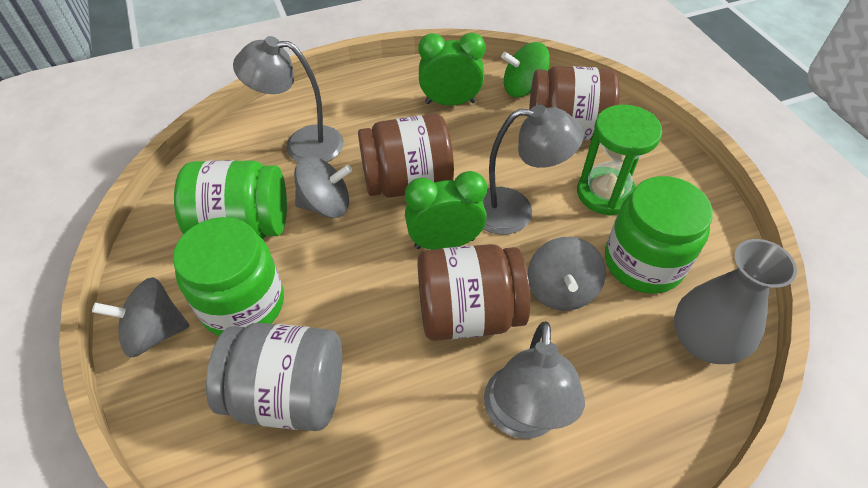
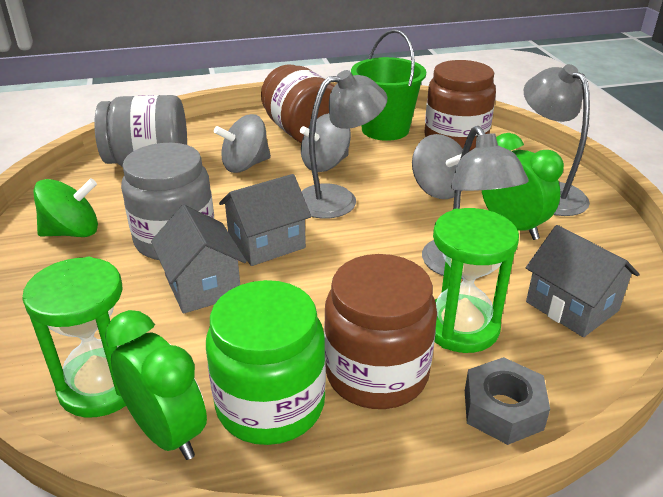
green bucket: none = 0 -> [351,29,426,141] = 1
green hourglass: [577,104,662,216] = 1 -> [22,257,126,418] [433,208,519,353] = 2
green jar: [173,217,284,336] [174,160,287,239] [605,176,713,294] = 3 -> [206,280,326,445] = 1
grey house: none = 0 -> [151,205,247,314] [219,174,311,266] [526,225,639,337] = 3
grey jar: [206,323,342,431] = 1 -> [94,95,187,166] [121,143,214,260] = 2
grey nut: none = 0 -> [465,357,550,445] = 1
grey vase: [674,239,797,364] = 1 -> none = 0

